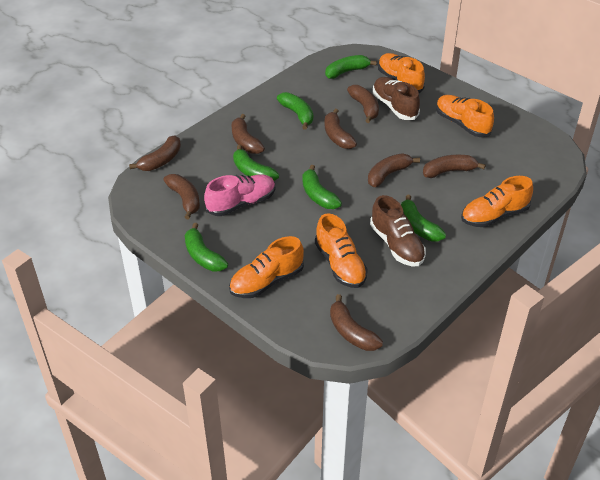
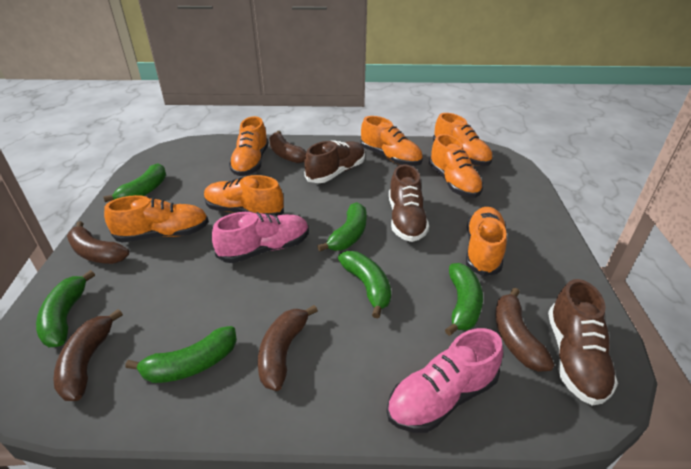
brown banana: [129,135,181,171] [164,174,200,220] [232,114,265,154] [325,109,357,149] [330,294,383,351] [347,85,379,123] [368,154,420,187] [423,155,486,178] = 8 -> [53,309,123,401] [67,221,129,264] [258,305,318,391] [269,131,306,163] [495,288,555,372] = 5
brown shoe: [370,195,426,266] [373,77,420,120] = 2 -> [304,141,365,183] [389,164,429,242] [548,279,618,406] = 3
orange shoe: [229,236,304,298] [315,213,368,288] [378,53,425,93] [436,95,494,137] [461,176,533,227] = 5 -> [104,195,209,242] [204,175,284,216] [229,116,269,176] [360,116,423,166] [429,134,483,198] [433,113,493,166] [466,207,507,276] = 7
pink shoe: [204,174,276,216] = 1 -> [212,212,309,263] [387,328,503,433] = 2

